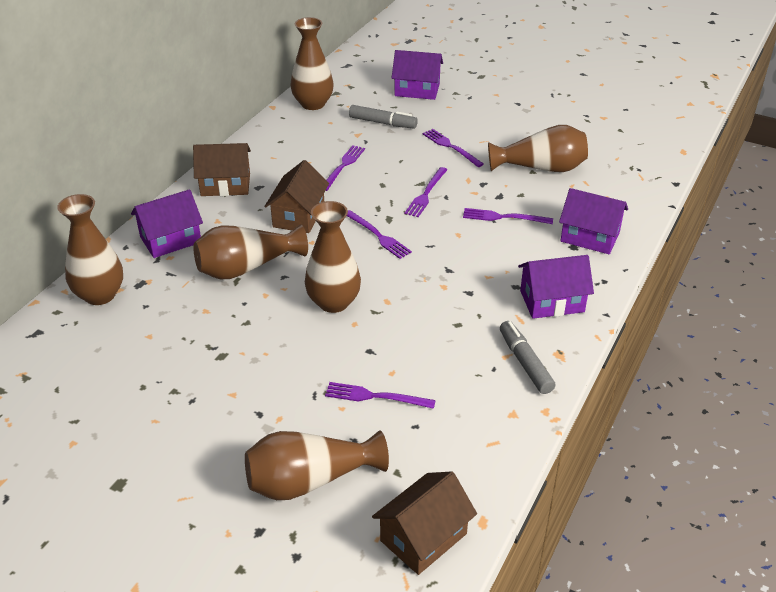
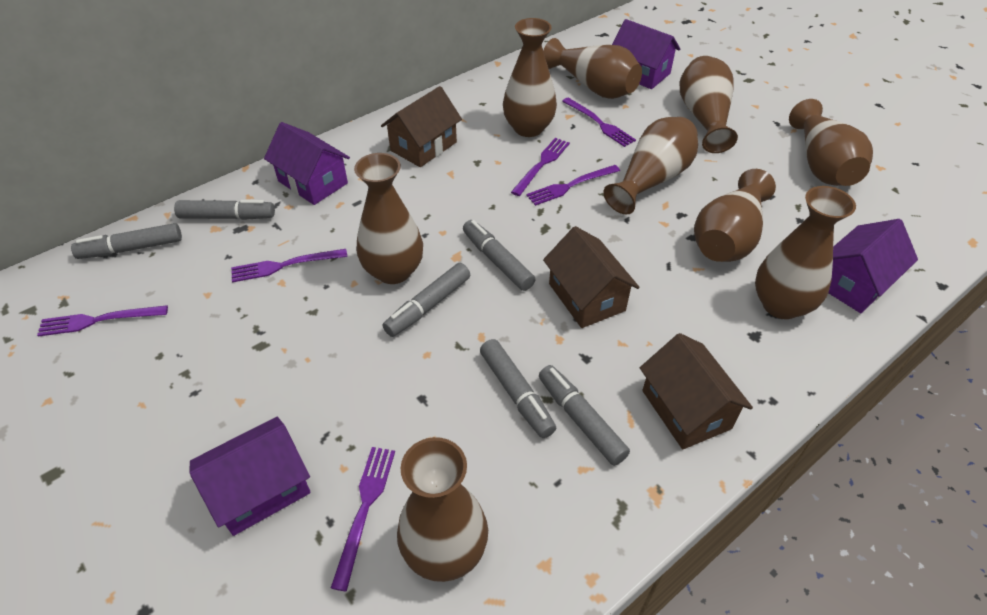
brown vase: [57,194,123,305] [193,224,308,279] [245,431,389,500] [291,17,334,110] [305,201,361,313] [488,125,588,172] = 6 -> [354,153,423,284] [397,437,488,582] [503,18,557,137] [543,38,642,99] [603,117,698,215] [680,56,738,153] [694,169,776,262] [755,186,856,319] [789,99,873,186] = 9
grey marker: [349,105,418,128] [500,321,556,394] = 2 -> [71,223,182,259] [174,200,275,220] [383,263,470,337] [463,220,536,291] [480,339,556,438] [539,365,630,466] = 6

